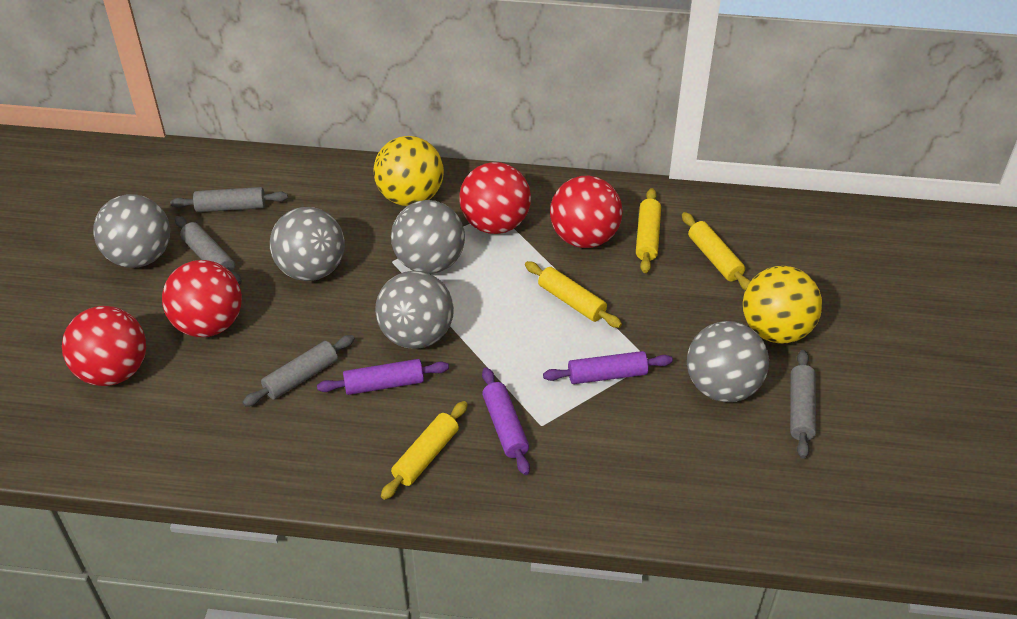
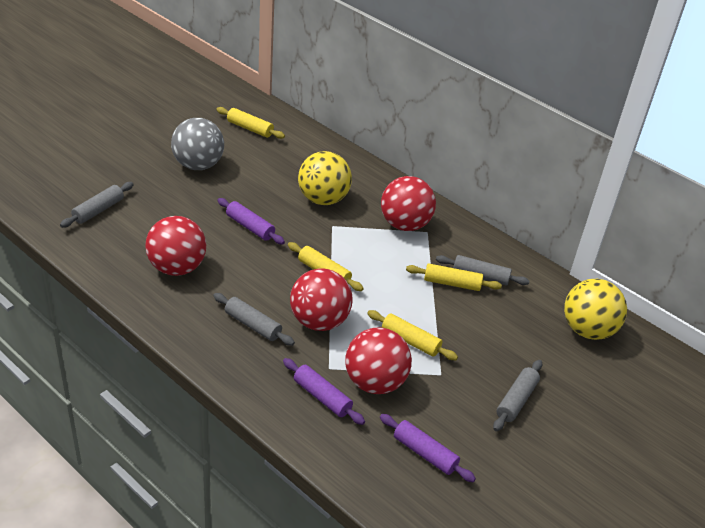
grey ball: [93,194,170,268] [270,207,345,281] [375,271,454,349] [391,200,465,274] [687,321,769,402] = 5 -> [171,118,224,170] = 1

